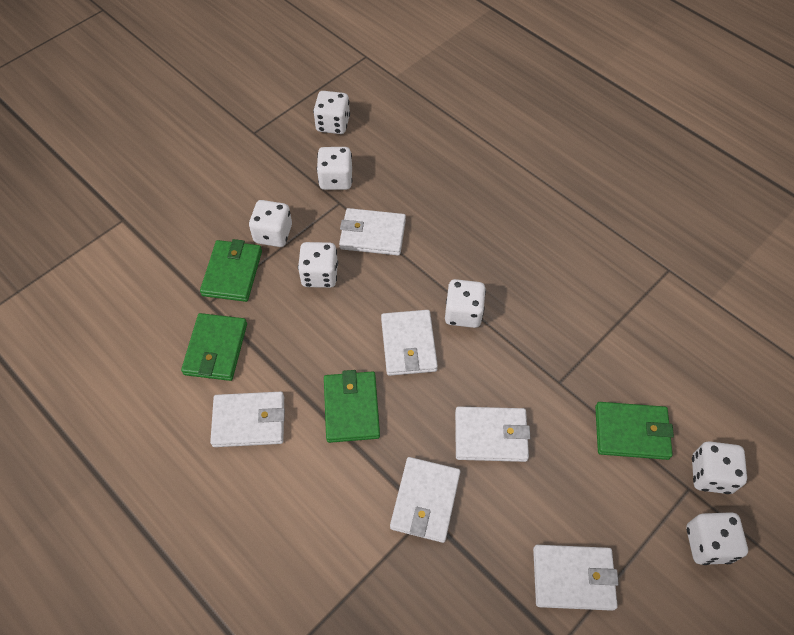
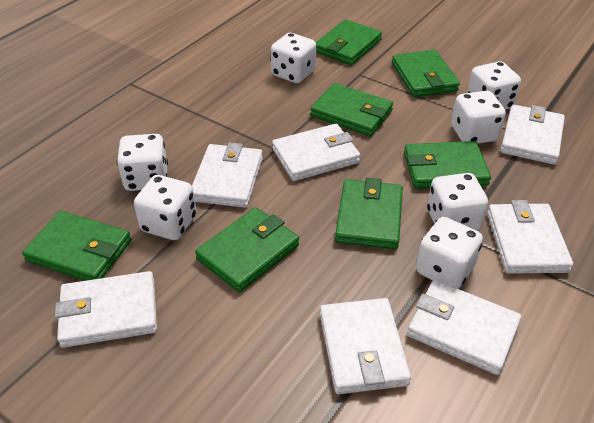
green wallet: [181,313,247,381] [200,239,262,302] [324,370,380,443] [595,402,674,460] = 4 -> [22,211,131,281] [195,207,299,292] [310,83,393,137] [316,19,382,65] [335,178,403,250] [392,50,460,97] [404,141,491,189] = 7
white wallet: [210,392,285,447] [339,208,406,256] [381,310,438,376] [390,457,461,543] [455,407,530,462] [533,545,619,611] = 6 -> [55,271,157,348] [192,143,263,208] [272,124,360,181] [320,298,411,394] [407,280,522,375] [487,200,573,274] [500,105,565,165] = 7

